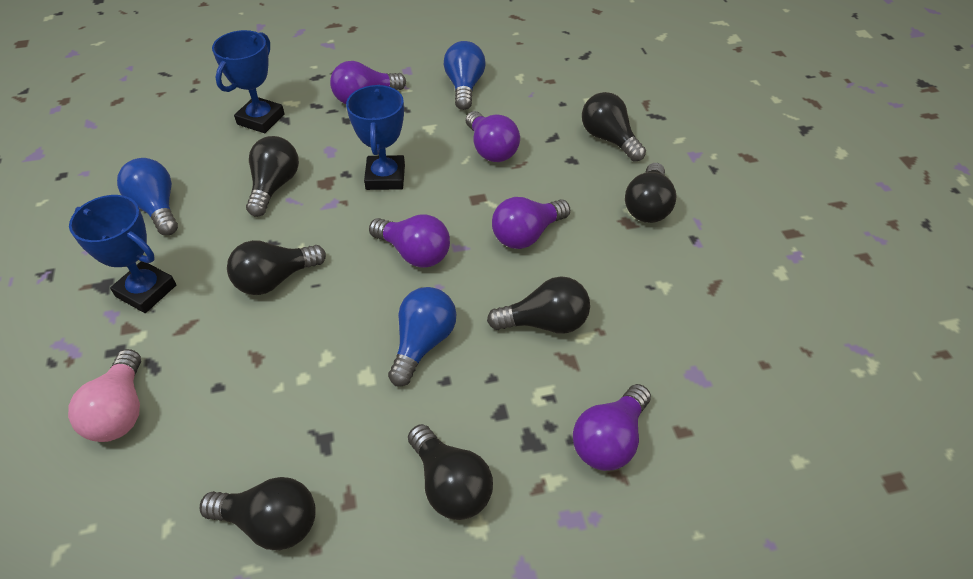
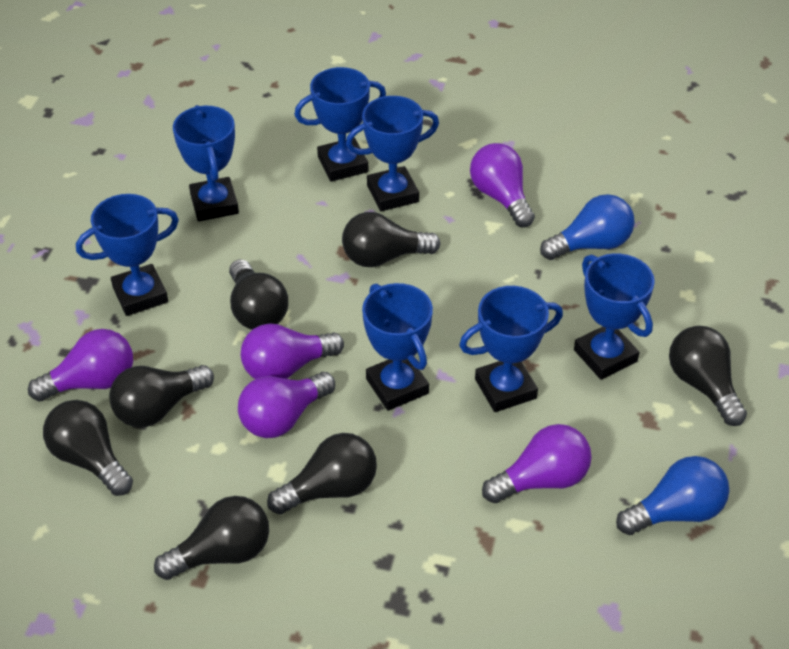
blue light bulb: [117,158,178,235] [388,287,456,387] [444,41,486,110] = 3 -> [540,194,635,260] [616,456,729,535] = 2
blue trophy: [69,195,176,313] [212,30,285,133] [346,85,405,190] = 3 -> [76,194,179,316] [173,105,239,221] [294,67,386,181] [346,96,439,211] [362,283,433,411] [459,286,563,412] [574,253,655,379] = 7
pink light bulb: [68,349,141,442] = 1 -> none = 0

